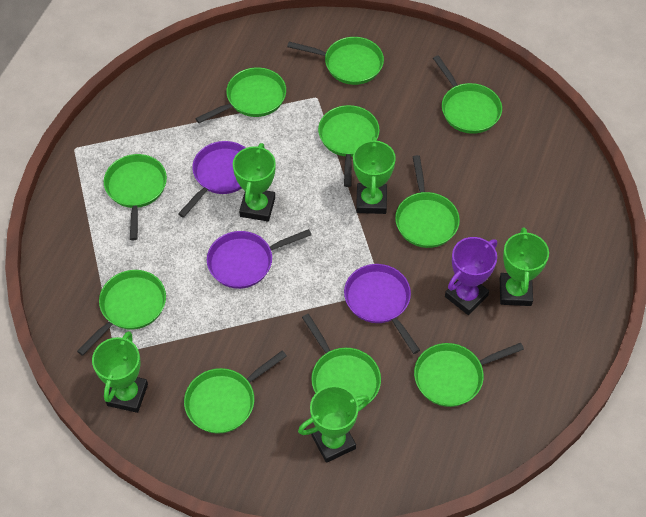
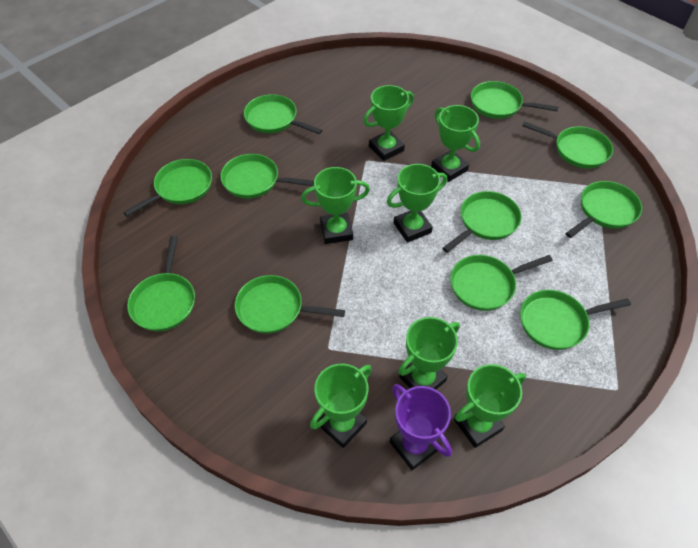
green pan: [77,270,166,356] [104,154,167,240] [184,350,287,434] [195,68,286,123] [287,37,384,85] [302,314,381,406] [318,105,380,187] [395,155,460,248] [414,343,524,407] [433,55,502,134] = 10 -> [123,159,212,217] [127,236,195,331] [220,154,314,199] [235,275,345,334] [244,94,323,134] [442,191,521,253] [450,255,553,311] [471,81,559,119] [520,290,631,350] [522,121,613,168] [566,181,642,238] = 11
green trophy: [92,331,148,413] [233,143,276,222] [298,385,370,463] [353,137,396,214] [500,227,549,306] = 5 -> [301,167,370,244] [310,364,372,448] [363,85,414,161] [387,164,447,243] [398,317,460,390] [431,105,480,182] [454,364,526,448] = 7
purple pan: [178,141,246,218] [207,229,311,289] [344,264,420,354] = 3 -> none = 0

